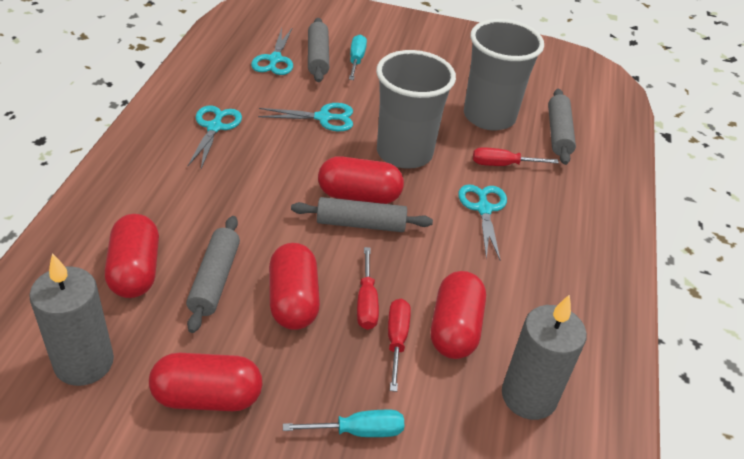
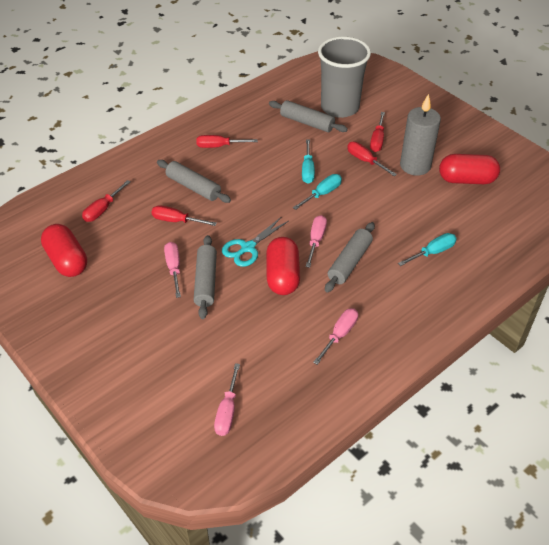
grey candle: [29,253,114,386] [502,294,587,420] = 2 -> [400,94,441,176] = 1
grey cup: [376,50,456,169] [464,19,544,130] = 2 -> [318,36,371,118] = 1
pink screwdriver: none = 0 -> [164,242,181,298] [214,363,240,436] [305,215,327,268] [313,308,358,365] = 4
red capsule: [105,214,159,298] [149,353,263,411] [269,243,320,330] [318,156,404,204] [431,271,486,359] = 5 -> [41,224,87,277] [266,237,300,295] [439,154,500,184] = 3
red screwdriver: [357,247,379,330] [388,299,411,392] [473,147,559,166] = 3 -> [82,180,131,222] [152,205,217,226] [196,135,258,148] [347,142,397,176] [370,112,385,152] = 5
turquoise scissors: [188,105,242,169] [251,28,293,75] [258,103,353,131] [458,184,507,260] = 4 -> [222,217,289,267] = 1
turquoise screwdriver: [283,410,404,437] [349,34,367,80] = 2 -> [293,174,342,210] [302,139,315,184] [398,233,457,266] = 3

